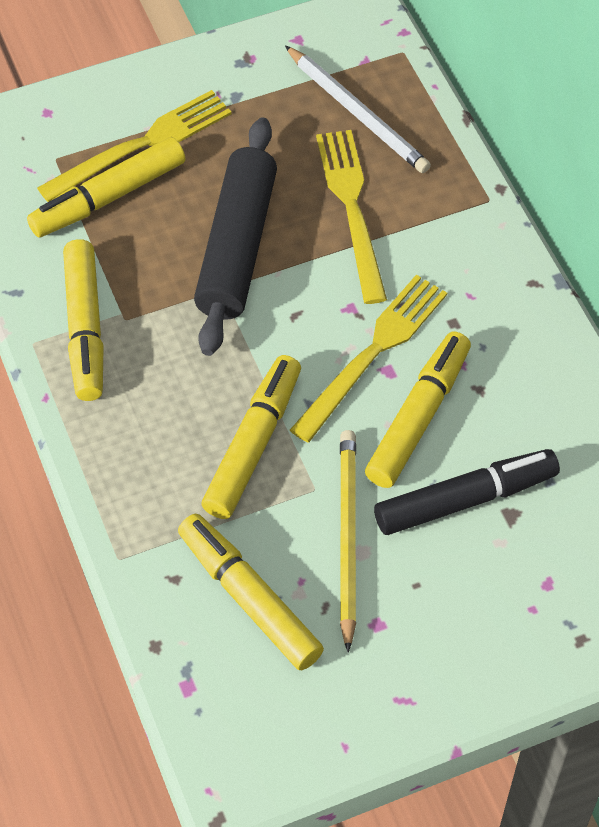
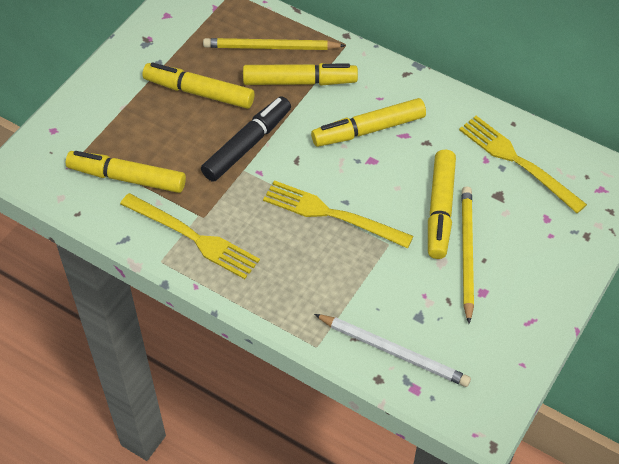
black rolling pin: [194,118,277,356] = 1 -> none = 0
yellow pencil: [340,430,356,653] = 1 -> [203,38,346,50] [461,187,474,324] = 2

